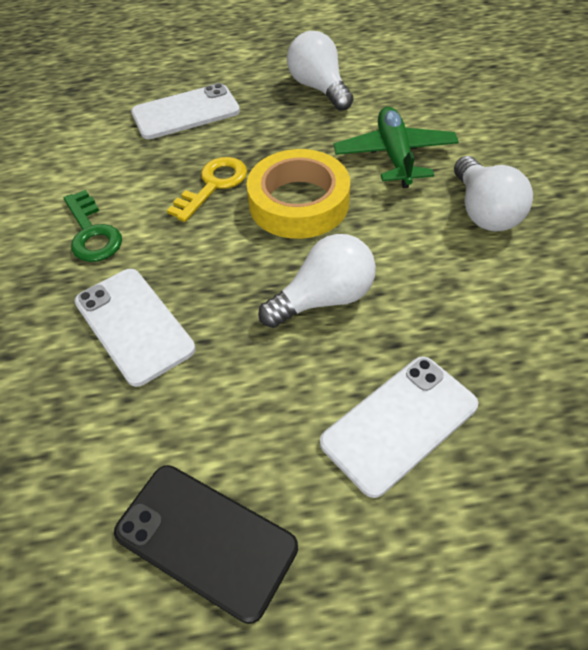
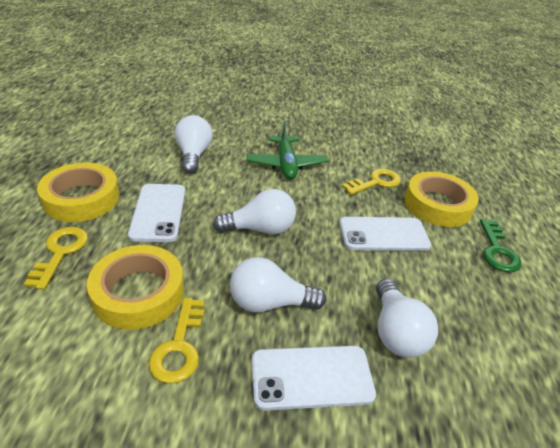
black phone: [114,465,298,624] = 1 -> none = 0
white light bulb: [258,234,376,328] [287,31,353,111] [454,156,533,232] = 3 -> [175,115,212,174] [213,189,296,234] [230,257,326,312] [376,279,438,358] = 4
yellow key: [167,157,247,222] = 1 -> [24,227,88,290] [149,298,205,384] [342,169,401,195] = 3
yellow tape: [247,149,350,239] = 1 -> [37,163,120,222] [87,245,184,330] [404,171,479,227] = 3

